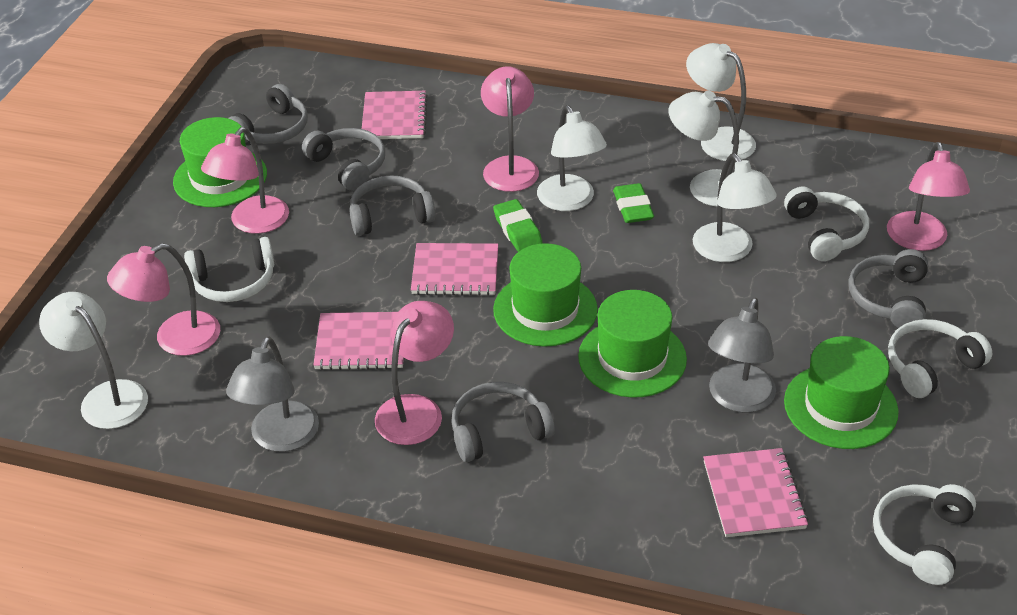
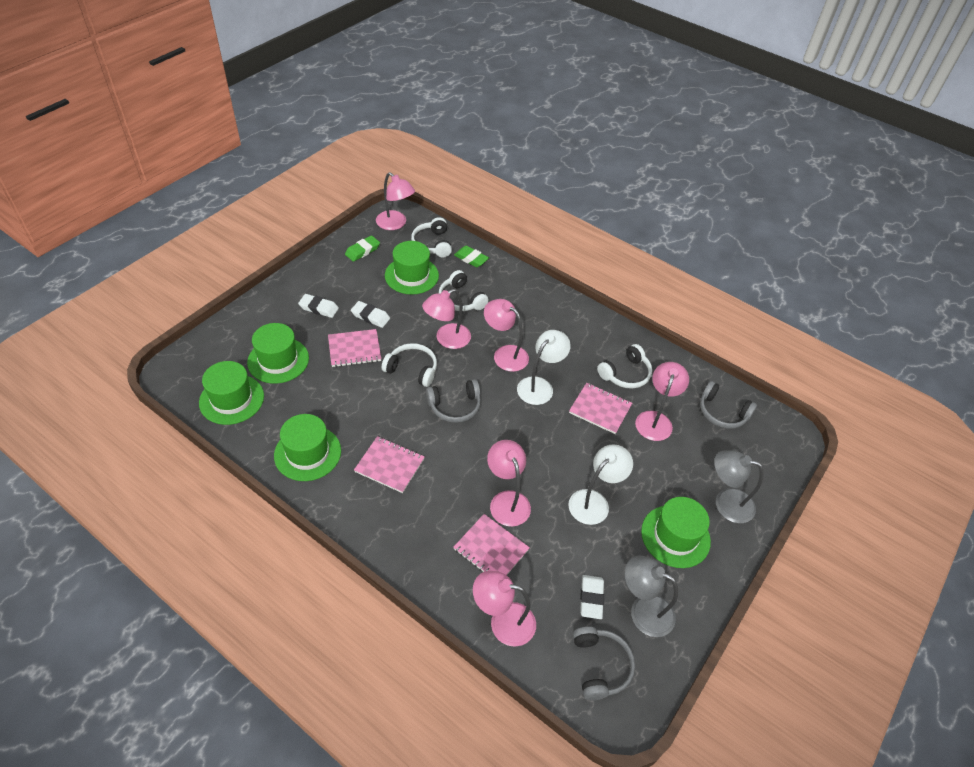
green hat: [173,117,267,207] [493,243,598,347] [578,290,687,398] [784,336,899,449] = 4 -> [199,361,264,425] [247,323,309,384] [274,414,341,481] [385,241,439,295] [641,497,711,568] = 5
grey headphones: [228,84,308,144] [302,128,385,191] [349,175,436,236] [451,382,555,462] [849,249,928,328] = 5 -> [426,379,481,423] [573,627,635,700] [700,381,757,429] = 3
pink lamp: [107,243,220,356] [201,127,289,234] [375,301,454,445] [481,66,539,192] [887,142,970,251] = 5 -> [376,172,415,230] [422,289,471,349] [473,571,536,647] [484,299,529,372] [487,440,531,527] [635,362,689,441] = 6
white eraser: none = 0 -> [298,294,339,318] [351,301,390,328] [580,575,604,619] = 3
white lamp: [39,292,148,429] [537,105,607,211] [668,90,739,206] [686,43,756,161] [693,153,777,262] = 5 -> [517,330,571,405] [568,444,633,525] = 2

